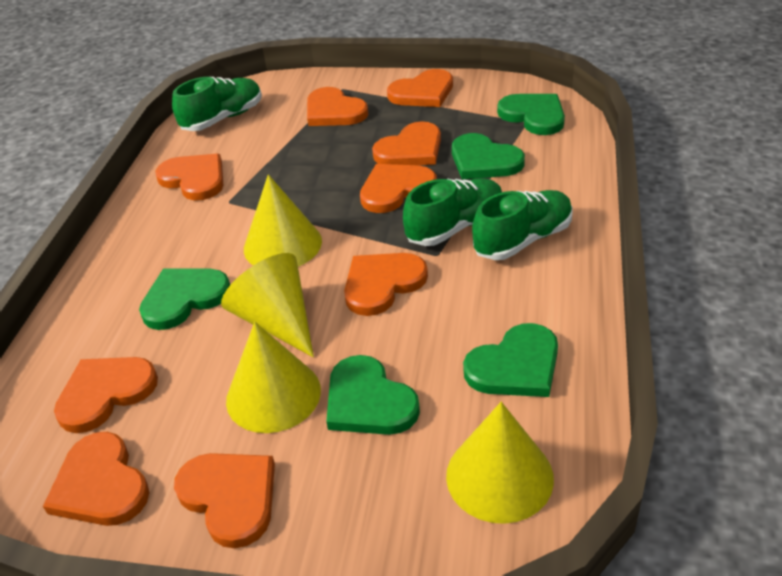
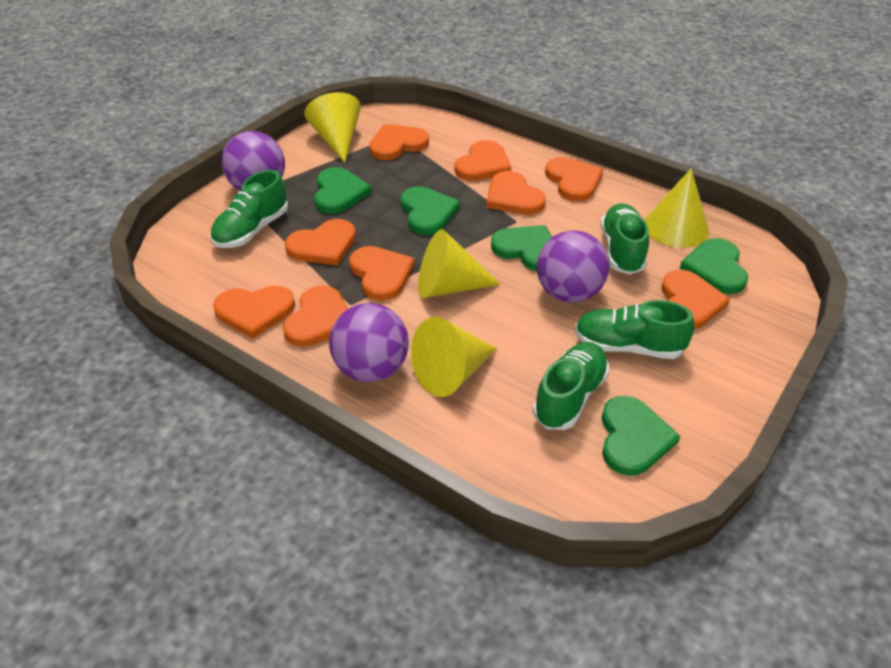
green shoe: [172,77,262,131] [403,178,502,246] [472,190,573,260] = 3 -> [210,170,288,248] [533,342,609,430] [575,300,695,359] [601,203,649,275] = 4
purple ball: none = 0 -> [221,131,285,191] [329,303,409,382] [537,231,609,303] = 3

